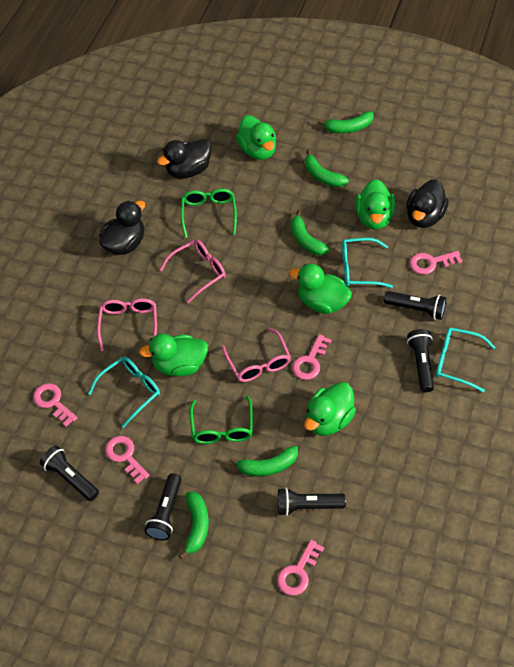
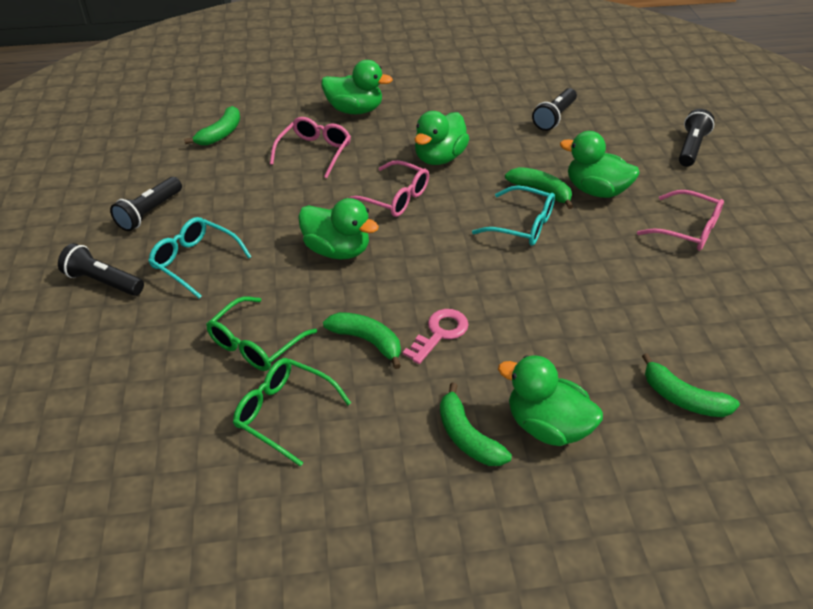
black duck: [99,201,145,255] [157,139,211,178] [406,179,449,228] = 3 -> none = 0
black flashlight: [40,446,99,501] [144,473,182,541] [278,488,346,516] [384,291,446,320] [407,329,434,392] = 5 -> [58,243,144,296] [110,177,182,231] [532,88,577,131] [679,109,715,167] = 4
pink key: [33,383,77,427] [105,436,150,484] [277,540,324,596] [292,334,332,380] [409,251,462,274] = 5 -> [403,309,469,364] = 1
turquoise glasses: [88,356,160,428] [342,238,393,288] [436,327,496,392] = 3 -> [148,217,252,299] [472,185,555,246] = 2

